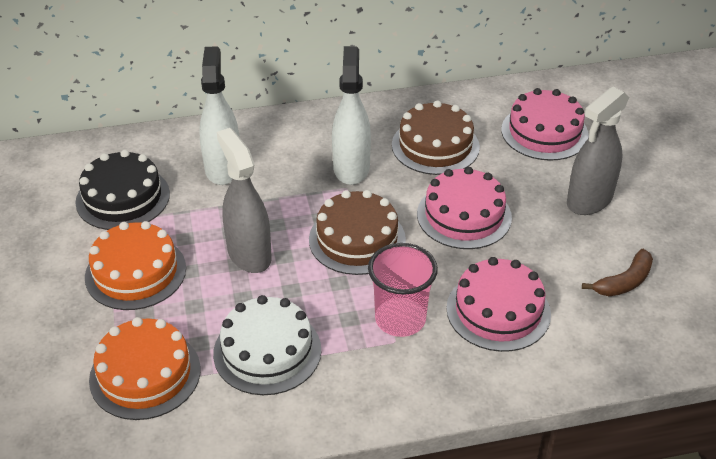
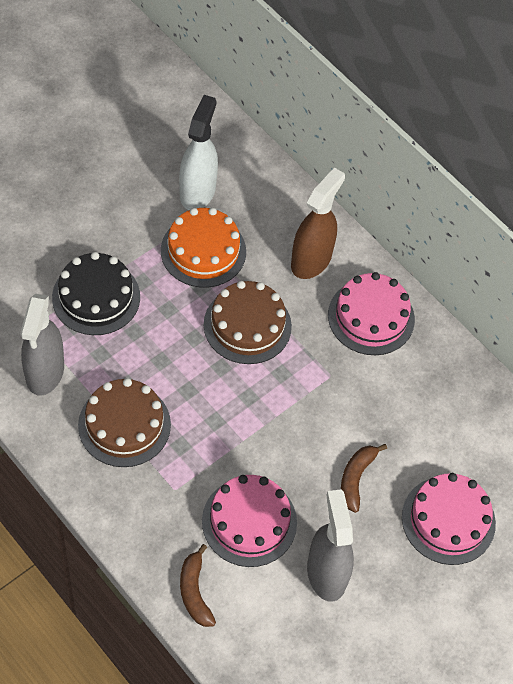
brown banana: [582,249,653,296] = 1 -> [180,544,216,627] [341,444,387,513] = 2
brown spray bottle: none = 0 -> [291,167,345,279] = 1
orange cake: [85,221,186,310] [89,317,201,420] = 2 -> [161,208,246,288] = 1
pink cup: [368,243,438,337] = 1 -> none = 0
white cake: [213,295,321,395] = 1 -> none = 0
white spray bottle: [199,46,239,185] [332,46,371,185] = 2 -> [179,95,218,210] = 1

